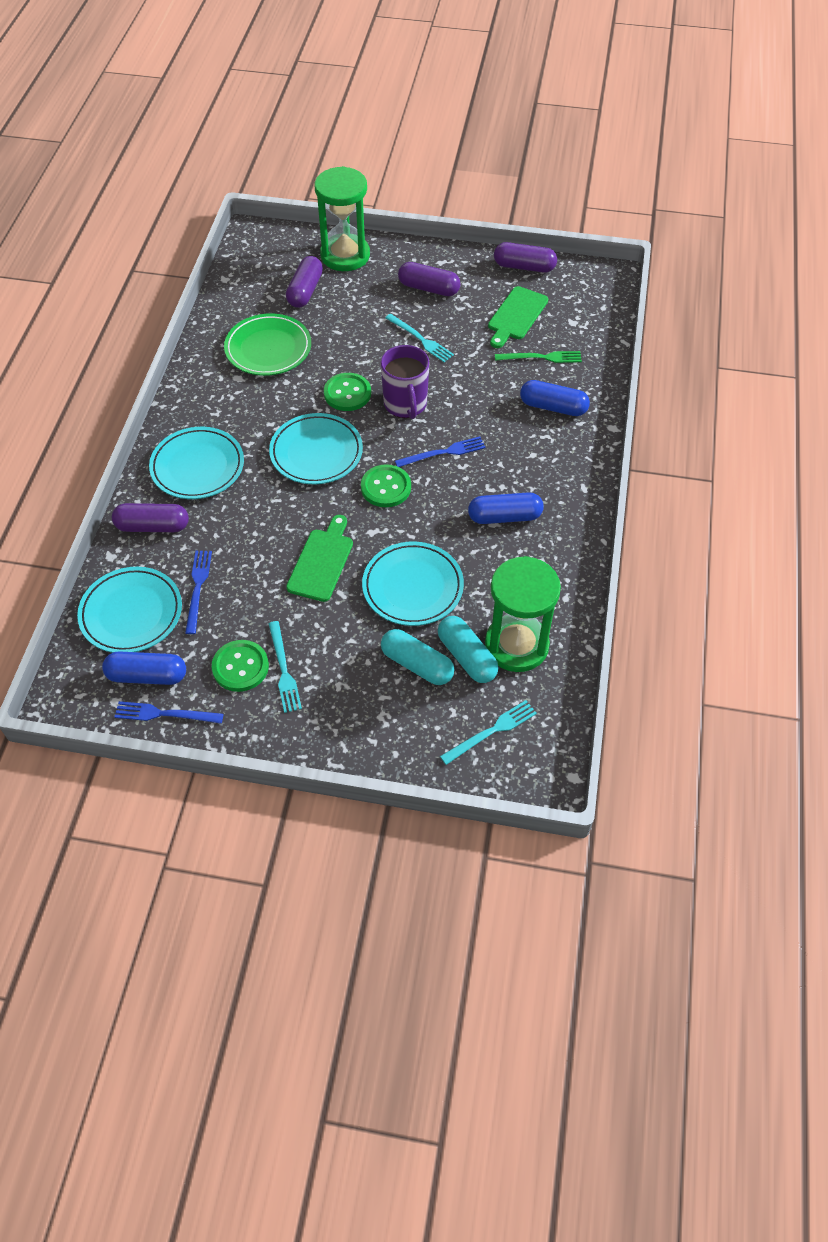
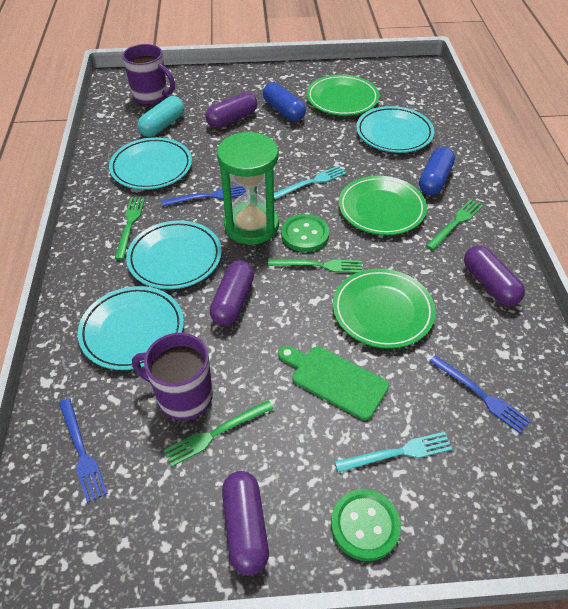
blue capsule: [102,652,186,685] [468,492,544,524] [520,380,590,416] = 3 -> [263,82,306,121] [419,147,455,195] = 2
green button: [212,640,269,692] [324,373,371,411] [361,464,411,507] = 3 -> [281,214,329,252] [331,489,401,561] = 2
green cutting board: [286,515,353,602] [488,286,548,348] = 2 -> [278,346,389,420] = 1
green fork: [495,351,582,363] = 1 -> [115,197,145,260] [163,400,274,467] [268,259,362,273] [426,199,483,250] = 4
green hourglass: [314,166,370,271] [485,556,561,672] = 2 -> [217,132,279,245] = 1
green plate: [224,313,311,376] = 1 -> [307,74,379,116] [333,269,435,349] [339,176,427,235] = 3
purple mug: [380,345,429,419] = 1 -> [122,44,175,105] [132,333,213,420] = 2
turquoise capsule: [381,629,455,685] [438,616,498,683] = 2 -> [137,96,184,137] = 1
turquoise fork: [268,621,302,713] [385,314,454,362] [440,700,537,765] = 3 -> [274,166,347,199] [335,432,452,473] = 2

